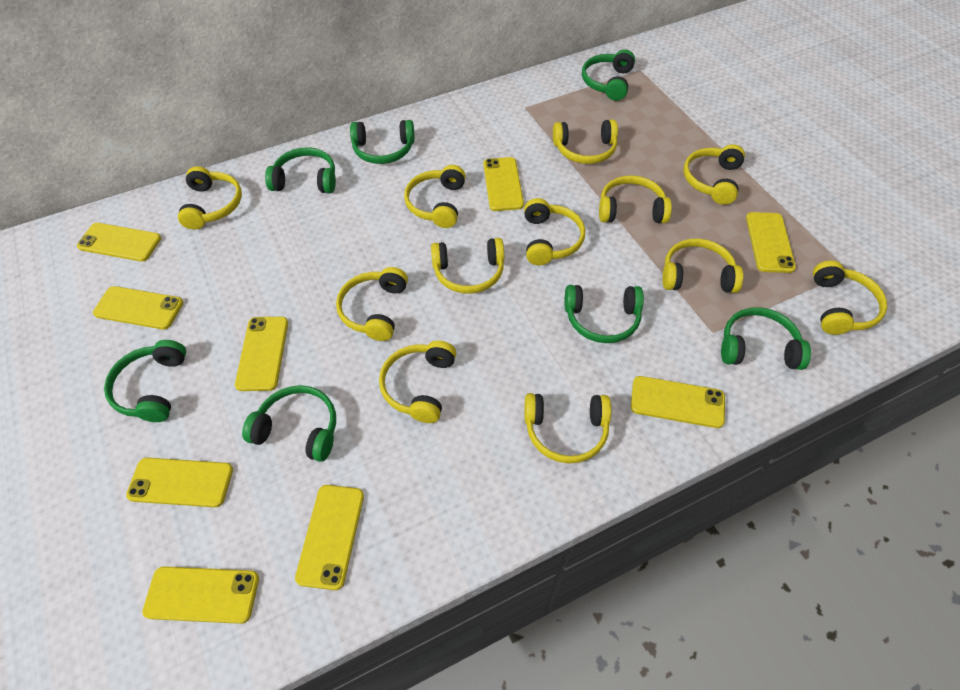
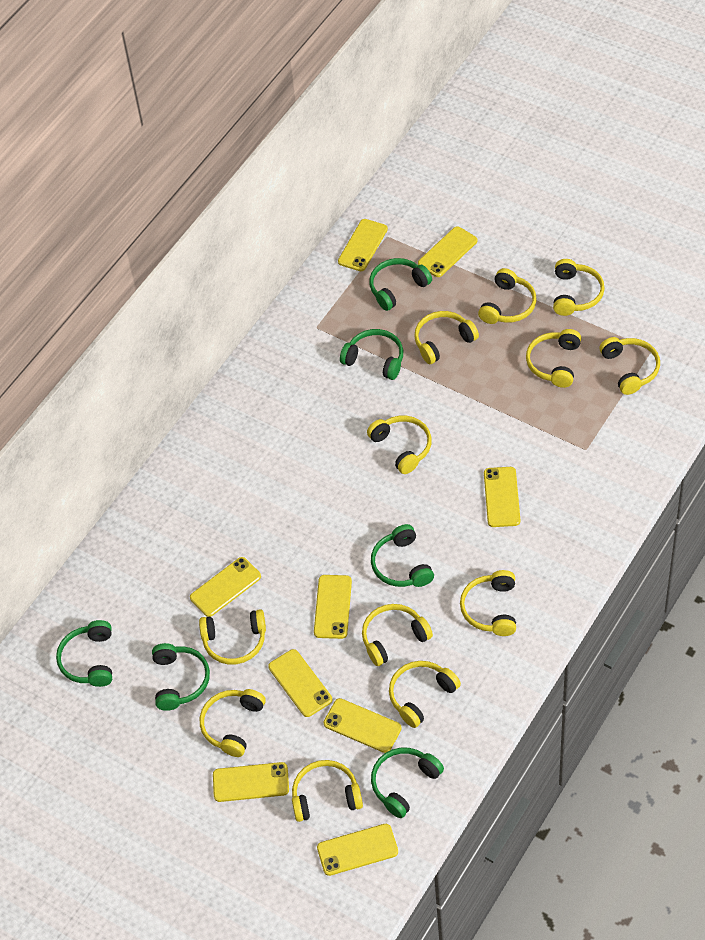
green headphones: [104,340,186,422] [242,385,336,462] [265,147,336,193] [350,120,414,164] [565,285,644,343] [582,50,635,101] [721,307,811,370] = 7 -> [56,620,112,687] [152,643,210,711] [340,329,403,380] [369,258,432,311] [371,524,434,587] [371,748,444,818] = 6

